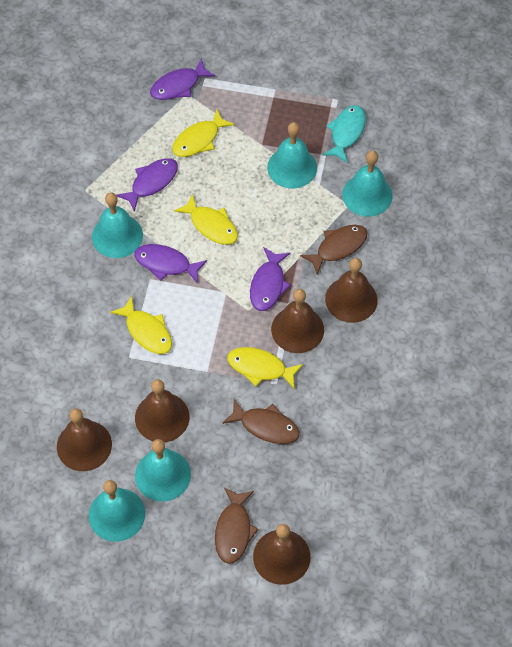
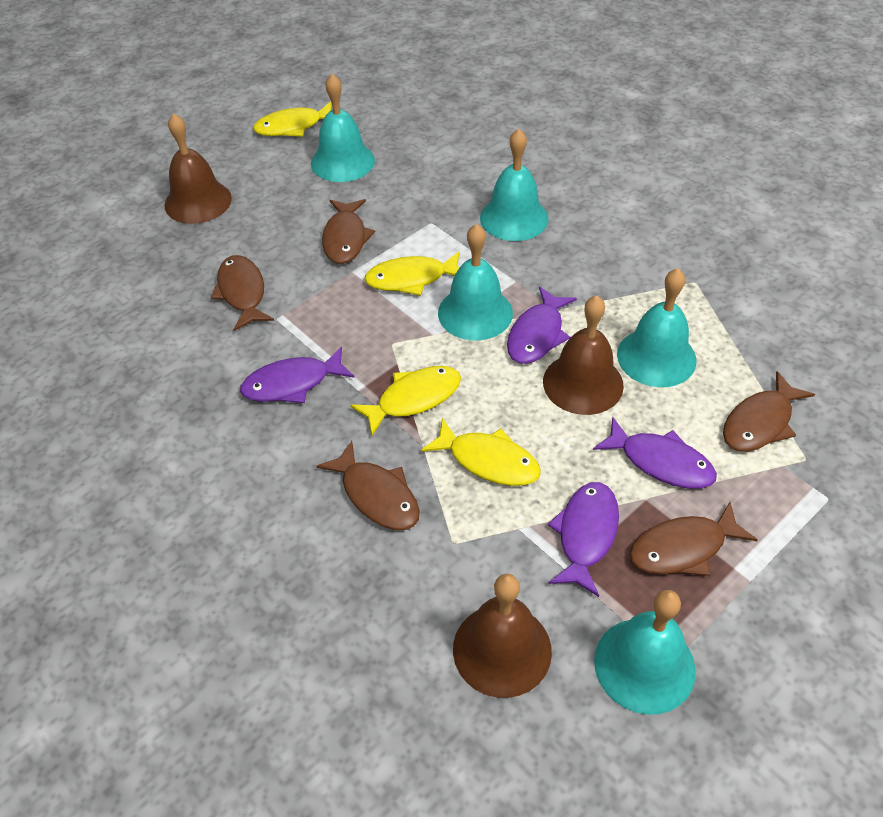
brown bell: [57,408,112,471] [135,379,190,442] [253,524,310,585] [271,289,324,353] [325,258,378,323] = 5 -> [165,113,232,224] [453,574,552,698] [543,295,624,415] = 3
brown fish: [215,488,259,564] [222,399,300,444] [300,225,367,275] = 3 -> [211,255,274,331] [316,441,420,530] [322,199,375,264] [629,502,758,576] [723,371,815,451] = 5
turquoise fish: [322,105,366,163] = 1 -> none = 0

